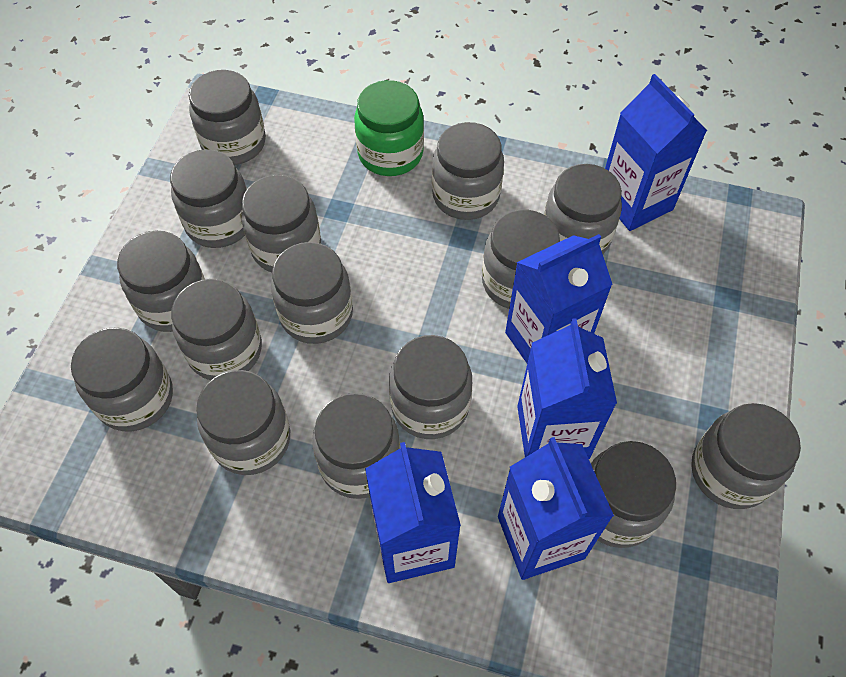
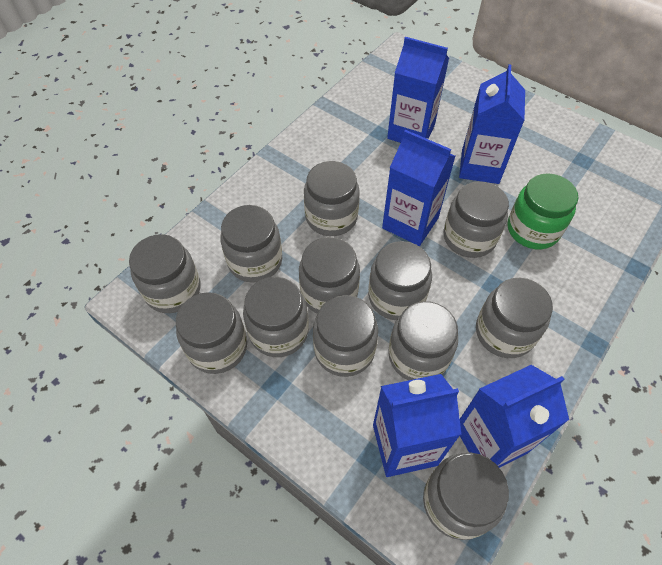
grey jar: [71,327,173,432] [117,231,205,332] [170,149,247,248] [171,279,262,380] [189,70,266,165] [196,370,290,475] [241,175,321,272] [271,242,353,344] [312,393,400,499] [389,335,472,439] [432,122,504,220] [482,210,560,309] [544,164,622,254] [591,441,676,548] [691,403,801,509] = 15 -> [129,234,201,313] [176,292,247,374] [220,205,282,283] [243,277,309,357] [299,237,360,314] [304,161,360,236] [313,295,378,377] [368,241,432,320] [388,301,458,380] [423,453,509,540] [443,181,509,258] [476,278,553,358] = 12

